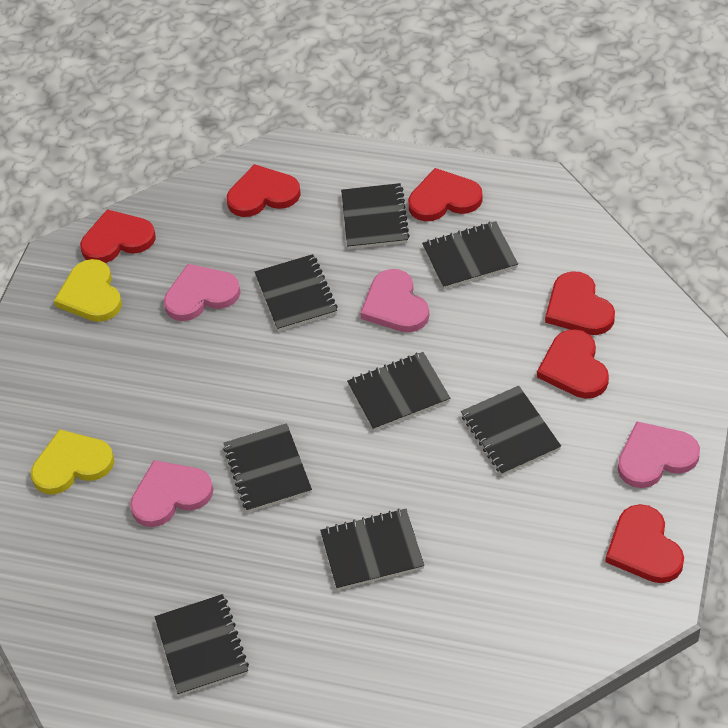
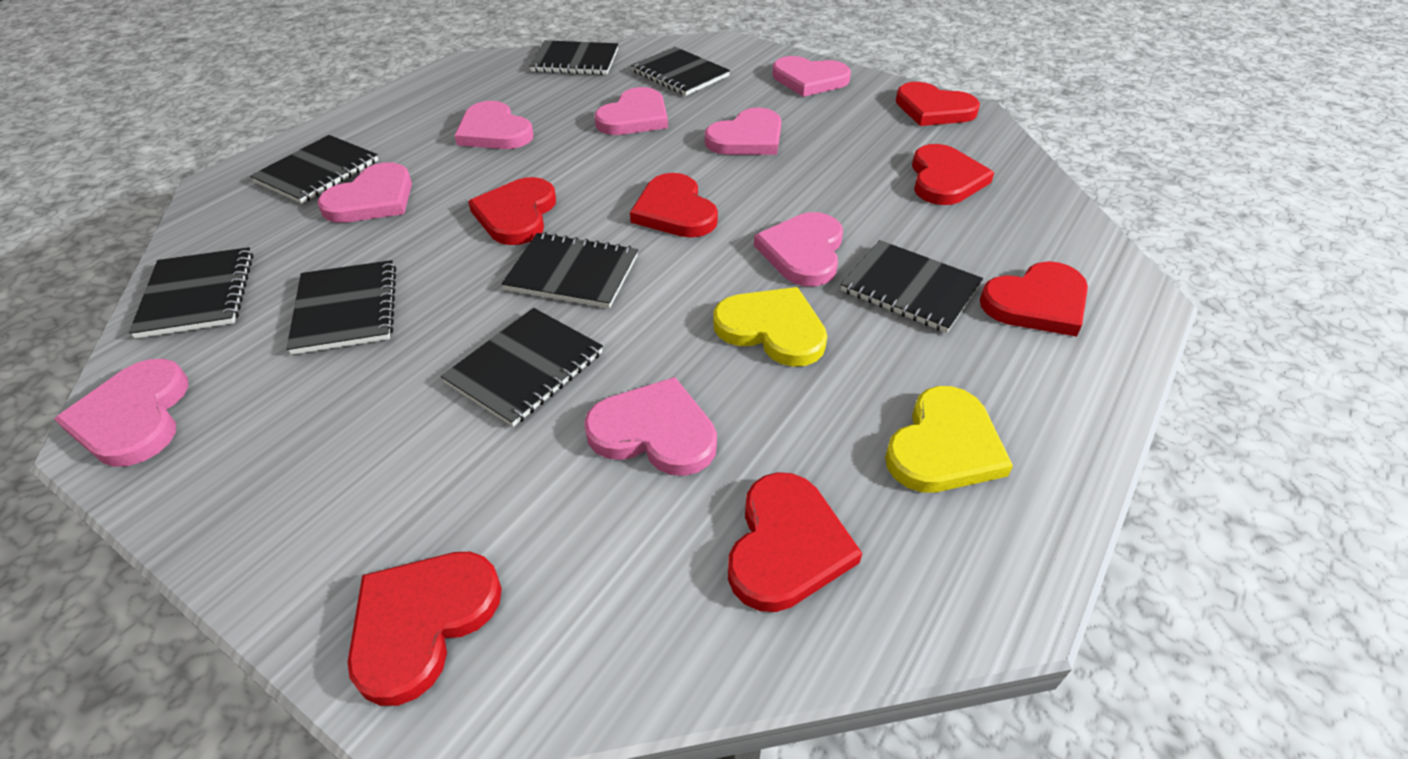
pink heart: [130,460,214,527] [164,264,241,321] [360,269,429,332] [618,422,700,488] = 4 -> [55,359,189,467] [318,162,412,223] [454,101,534,149] [584,377,717,476] [595,87,668,135] [705,108,782,155] [754,212,843,286] [772,56,851,97] = 8
red heart: [80,209,156,263] [227,164,301,217] [408,168,483,221] [537,329,609,399] [545,271,615,335] [605,504,684,583] = 6 -> [348,552,502,706] [468,177,556,245] [630,173,718,238] [728,472,862,612] [896,82,980,126] [912,144,994,205] [980,261,1088,337] = 7

